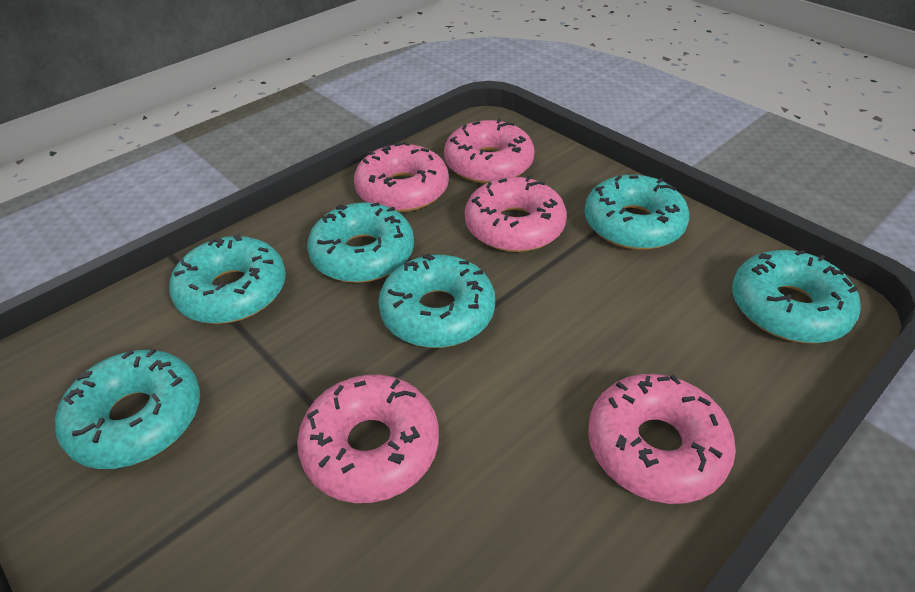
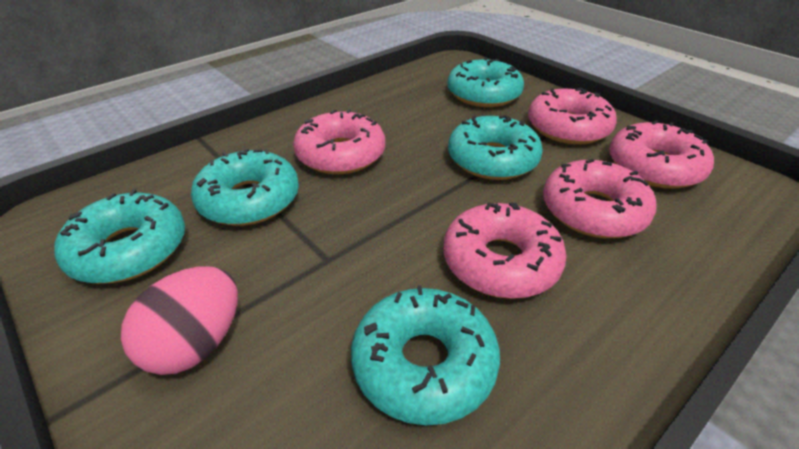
pink egg: none = 0 -> [121,266,238,375] = 1
turquoise donut: [55,348,200,469] [169,234,286,324] [307,202,414,283] [378,253,495,348] [584,175,689,250] [732,250,861,343] = 6 -> [54,189,185,284] [191,149,299,226] [351,285,500,425] [447,57,524,107] [448,115,543,180] = 5

